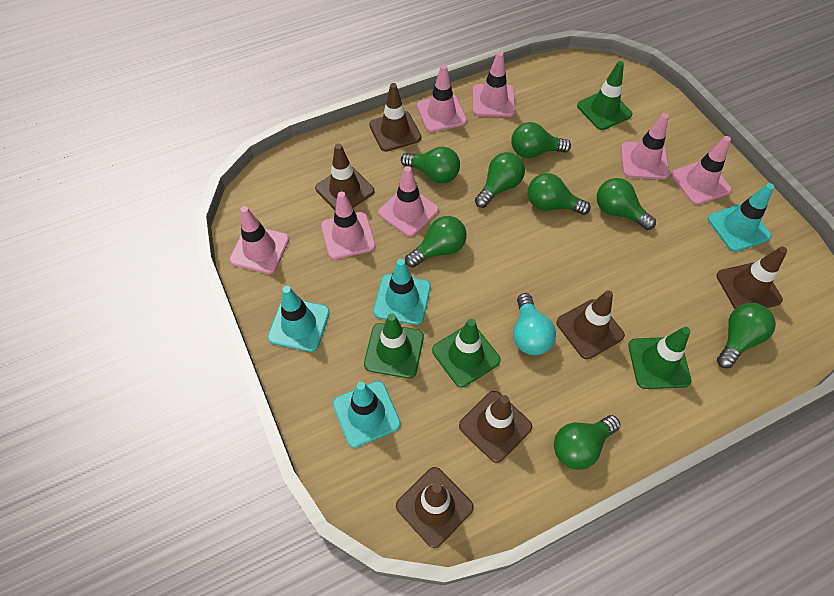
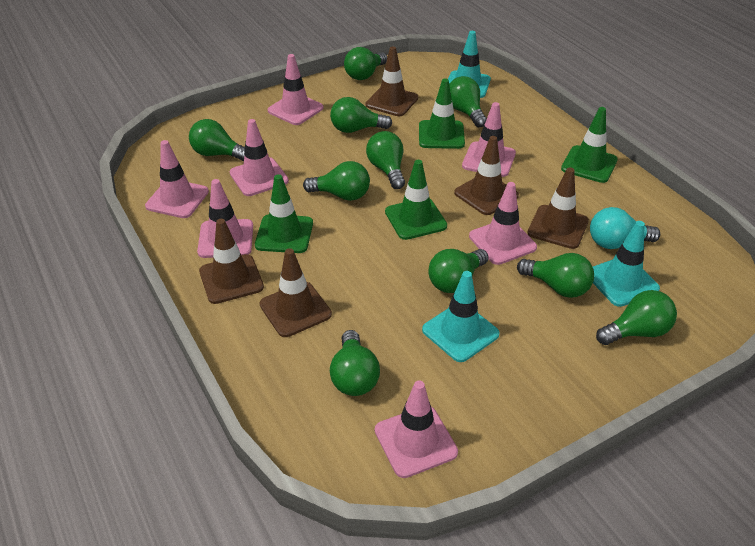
brown traffic cone: [315,144,374,210] [369,83,421,152] [396,467,474,548] [459,391,532,463] [556,290,625,359] [717,246,787,309] = 6 -> [199,219,264,304] [260,248,332,337] [365,47,418,116] [454,136,519,215] [528,167,589,249] = 5
green light bulb: [401,147,460,183] [405,216,467,267] [475,152,525,208] [511,122,571,158] [528,173,591,215] [554,415,621,470] [597,178,656,230] [717,303,776,368] = 8 -> [189,119,245,161] [303,161,370,201] [330,97,392,133] [330,330,380,396] [344,47,387,80] [366,131,405,189] [428,249,489,293] [449,76,487,127] [517,253,594,298] [596,290,677,345] = 10
turquoise traffic cone: [268,286,330,352] [333,381,401,448] [373,259,431,325] [708,183,774,252] = 4 -> [422,271,500,362] [448,31,491,98] [593,221,660,307] = 3

